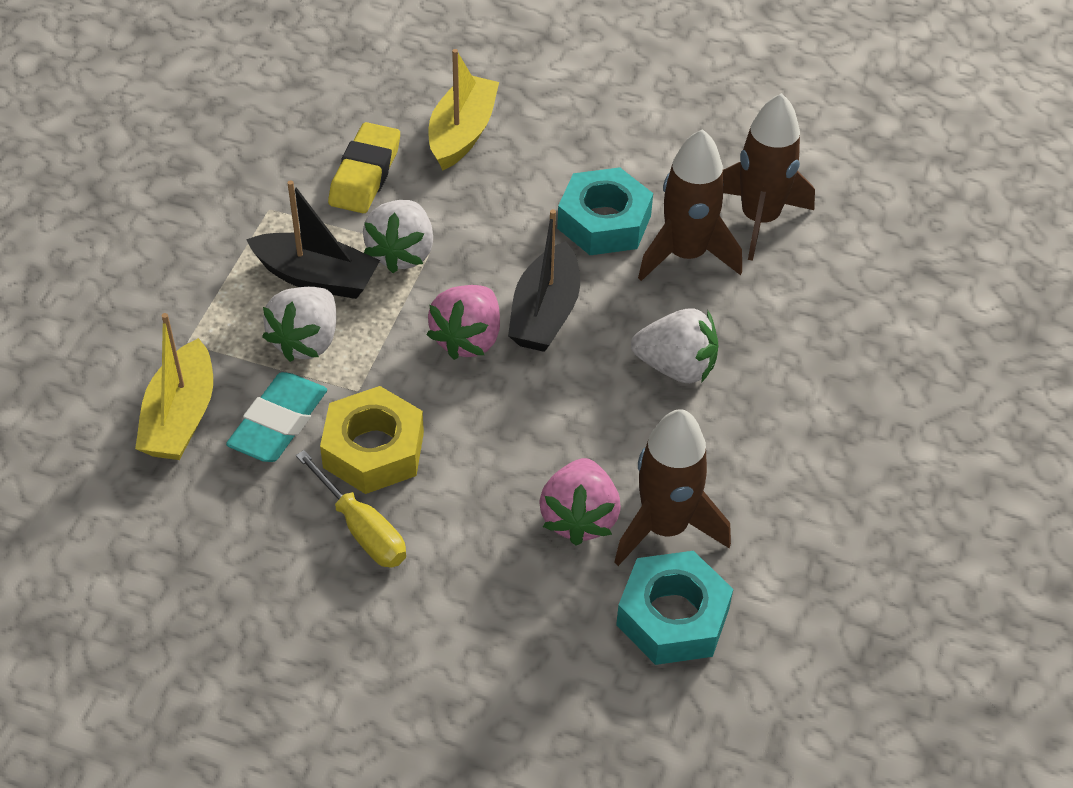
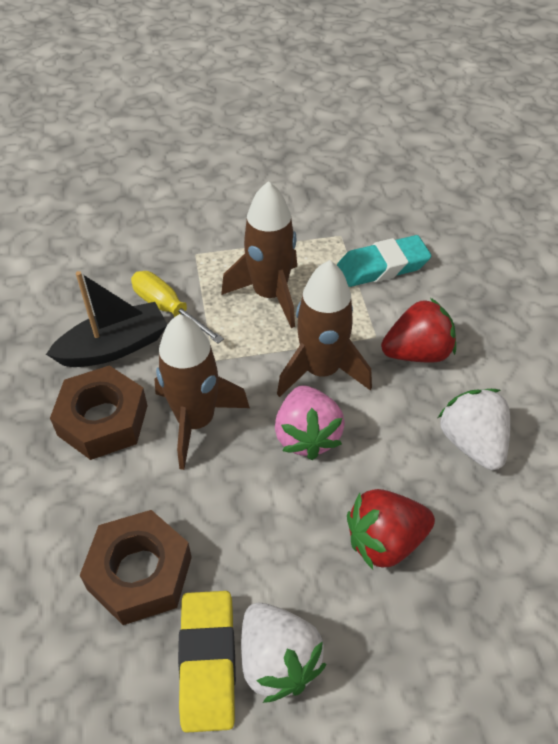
black boat: [246,180,380,299] [508,209,580,352] = 2 -> [46,271,168,367] = 1
brown nut: none = 0 -> [50,365,148,460] [79,510,192,625] = 2
pink strawberry: [427,285,500,360] [539,458,621,545] = 2 -> [275,385,345,460] = 1
red strawberry: none = 0 -> [347,489,435,569] [381,298,456,363] = 2
turquoise nut: [557,167,653,255] [616,551,733,665] = 2 -> none = 0
white strawberry: [262,287,336,362] [363,200,433,273] [631,308,718,383] = 3 -> [241,603,326,703] [438,389,510,470] = 2
yellow boat: [135,313,213,460] [429,49,499,171] = 2 -> none = 0
yellow nut: [320,386,424,494] = 1 -> none = 0

